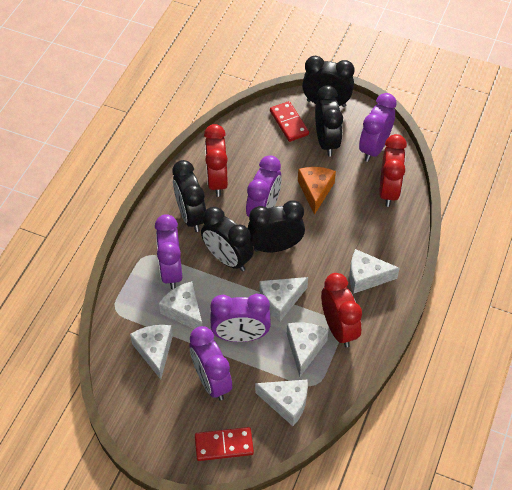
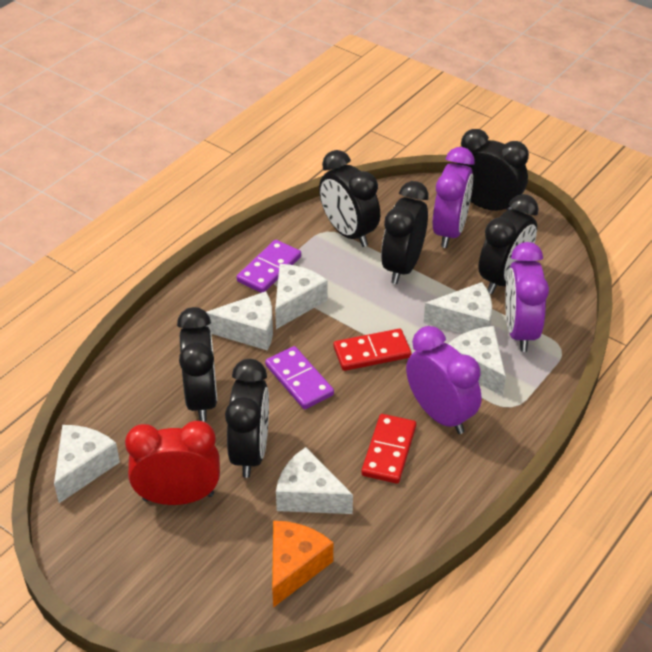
black clock: [172,160,206,232] [201,207,254,271] [248,200,305,252] [302,56,354,107] [315,85,343,157] = 5 -> [177,307,217,422] [225,359,269,478] [319,150,380,247] [381,181,428,284] [457,129,529,211] [478,194,539,294] = 6
purple clock: [155,214,182,289] [190,326,232,401] [210,294,271,342] [246,155,282,217] [359,93,397,162] = 5 -> [406,326,482,434] [433,147,475,248] [505,242,549,352] = 3
purple domino: none = 0 -> [237,240,301,293] [265,346,334,409] = 2
red clock: [204,124,228,197] [321,273,362,347] [379,134,407,207] = 3 -> [125,421,220,505] = 1

